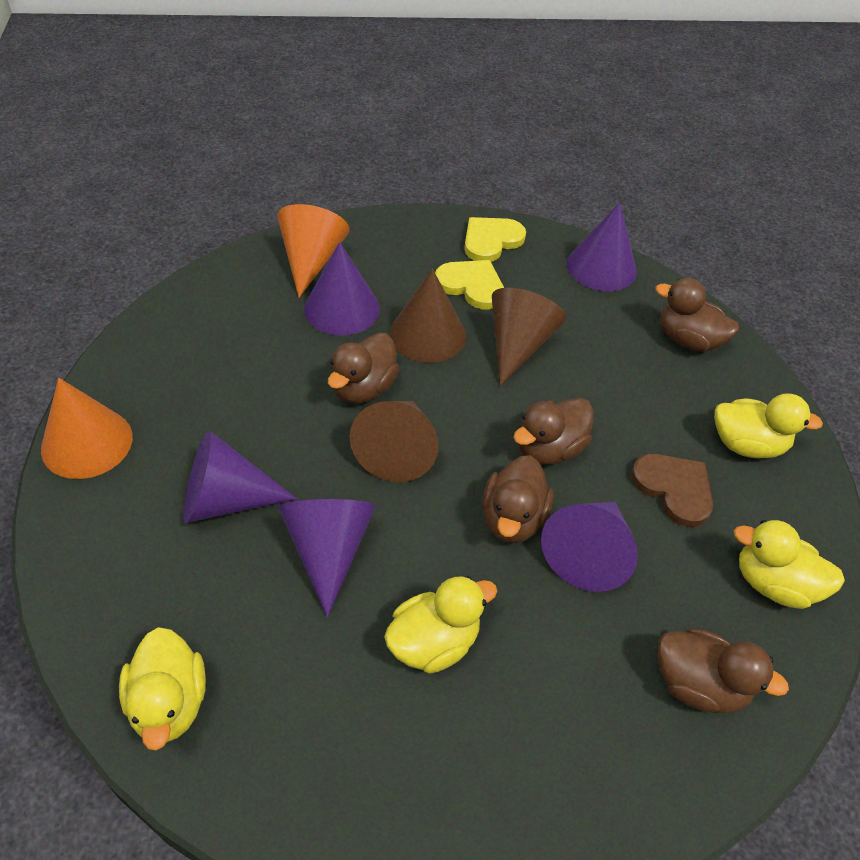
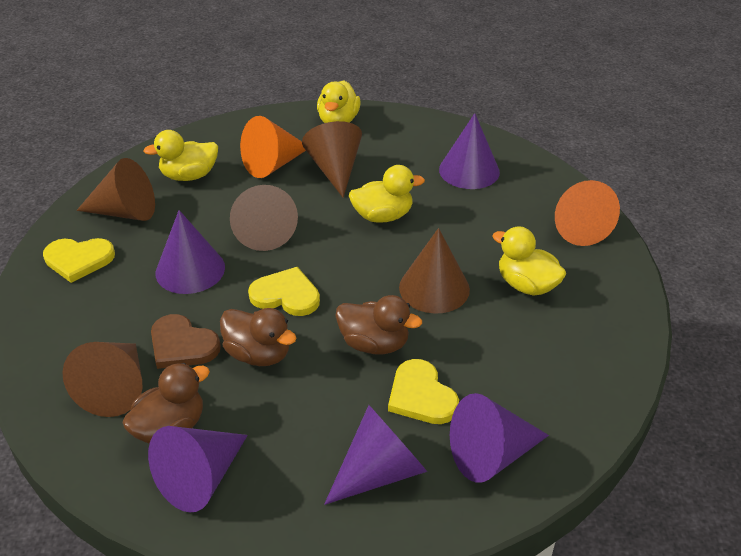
brown cone: [350,401,439,482] [389,269,466,363] [492,288,567,386] = 3 -> [62,342,142,417] [77,158,155,221] [230,185,298,251] [302,121,362,198] [399,228,470,314] = 5
brown duck: [328,333,400,403] [482,455,554,543] [513,398,594,464] [655,278,739,352] [658,628,789,714] = 5 -> [122,363,210,444] [220,308,297,366] [336,295,422,354] = 3
yellow heart: [435,260,504,309] [464,217,526,262] = 2 -> [43,238,115,283] [248,267,320,316] [388,359,459,424] = 3

